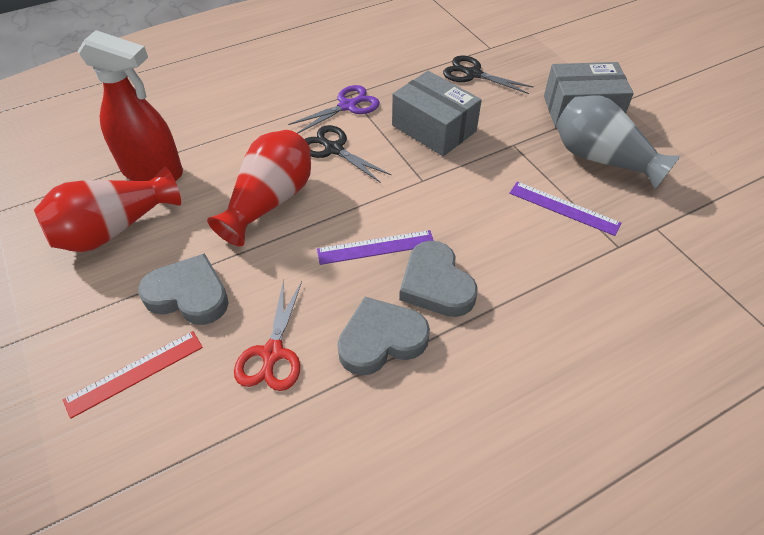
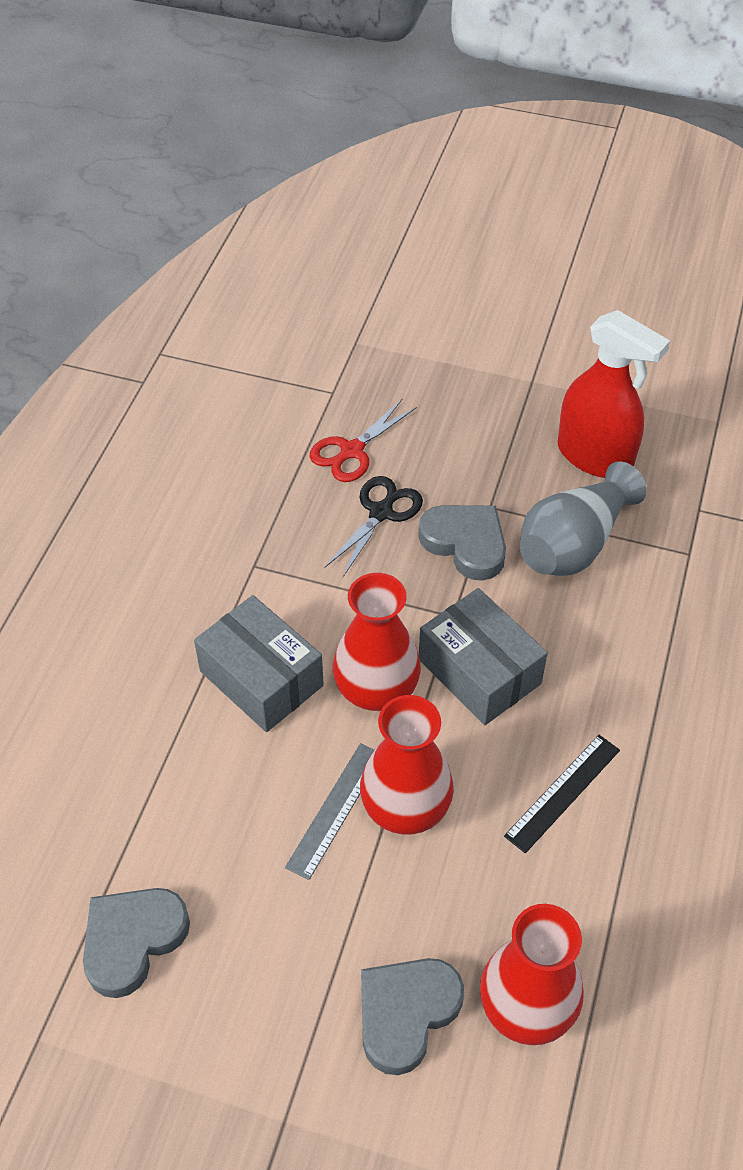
black ruler: none = 0 -> [504,735,620,853] = 1
black scissors: [304,125,392,183] [443,55,534,94] = 2 -> [325,476,423,577] = 1
grey ruler: none = 0 -> [285,743,375,880] = 1
purple ruler: [317,230,434,265] [509,182,621,236] = 2 -> none = 0
purple scissors: [288,85,380,134] = 1 -> none = 0
red ruler: [63,331,203,419] = 1 -> none = 0
red vase: [34,167,181,252] [207,130,311,246] = 2 -> [333,573,421,711] [360,695,454,834] [480,904,584,1045] = 3

